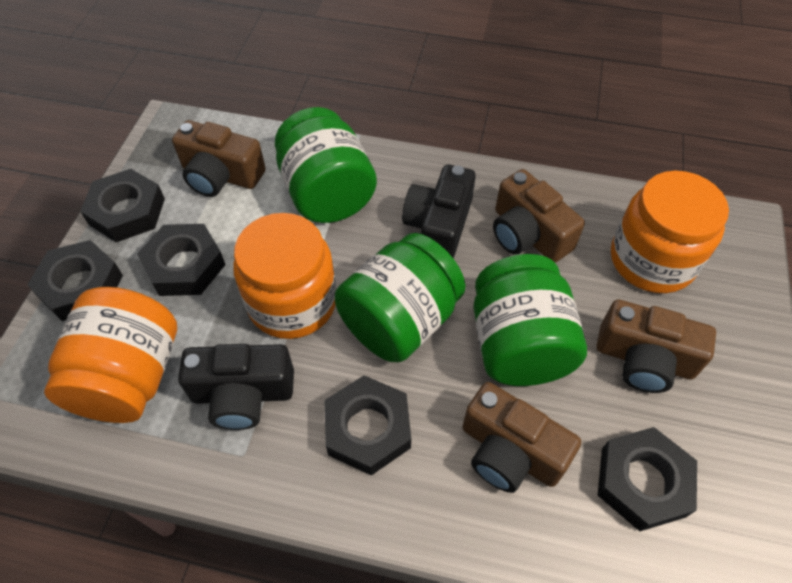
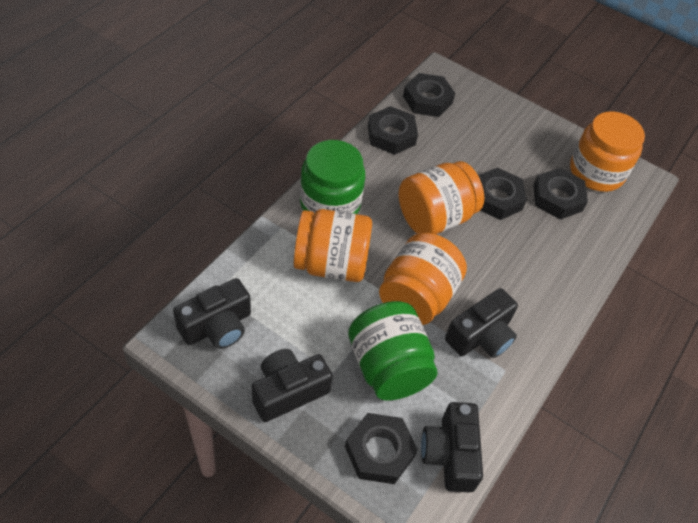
black camera: [178,344,294,430] [402,165,476,258] = 2 -> [173,278,251,349] [252,349,333,422] [421,402,483,492] [445,288,518,358] = 4
brown camera: [172,120,266,197] [462,382,581,493] [493,169,585,262] [596,300,716,393] = 4 -> none = 0
green jar: [275,107,377,223] [335,233,466,363] [473,254,587,386] = 3 -> [300,140,365,214] [348,301,437,400] = 2
orange jar: [44,287,177,423] [233,213,337,339] [611,171,729,293] = 3 -> [294,209,372,282] [379,233,467,325] [399,161,484,234] [570,111,645,192] = 4

